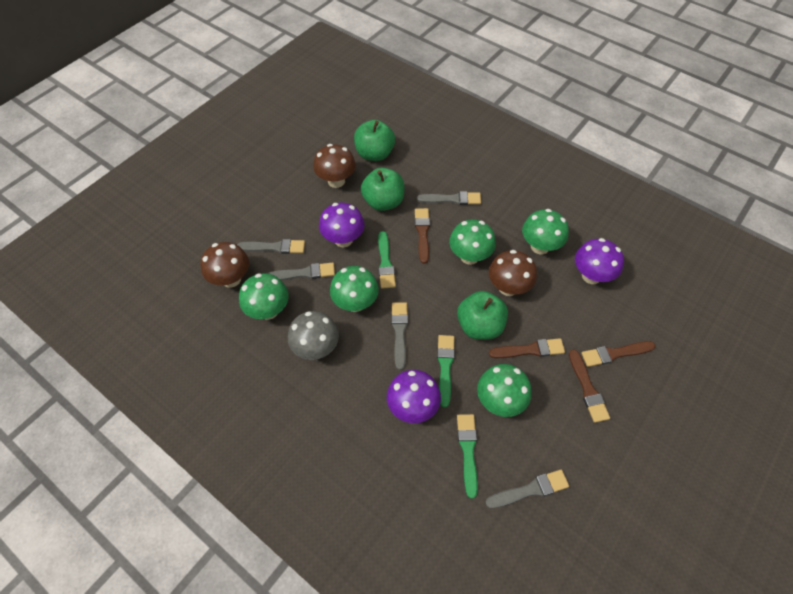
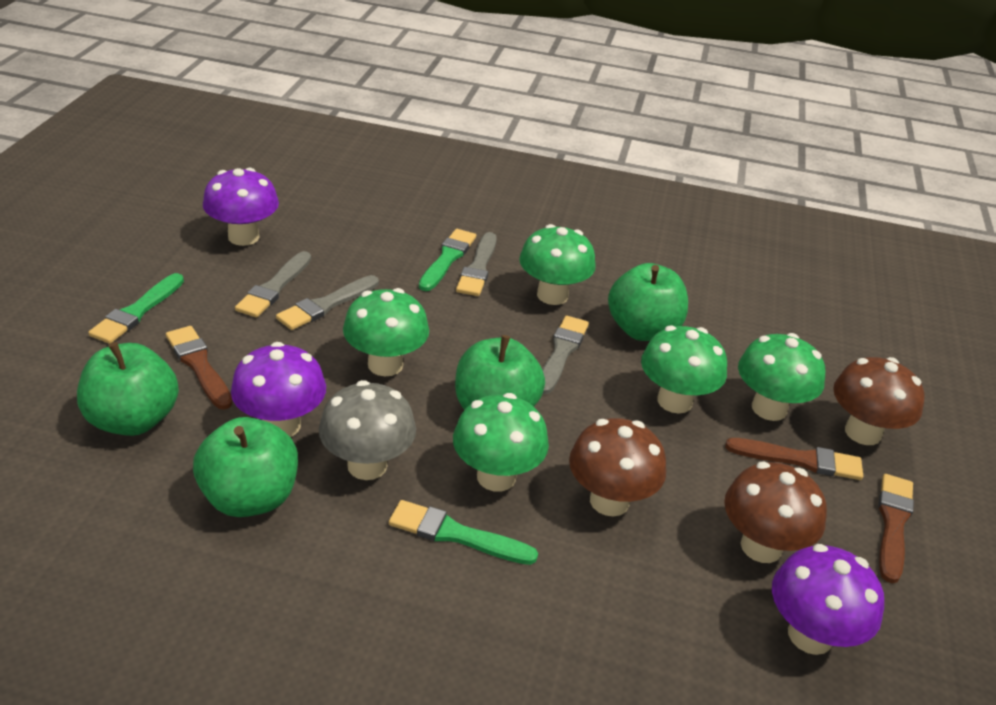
brown brush: [415,208,430,264] [489,338,565,358] [569,349,610,423] [581,341,655,367] = 4 -> [166,326,232,410] [725,438,863,480] [878,474,914,584] = 3
green apple: [354,120,395,161] [361,168,404,211] [457,291,508,340] = 3 -> [77,342,179,436] [193,417,298,517] [455,335,545,410] [608,263,688,341] = 4
grey brush: [237,239,305,254] [266,263,335,280] [391,303,408,370] [417,191,481,205] [485,469,569,508] = 5 -> [235,251,311,317] [276,275,379,330] [456,232,497,296] [542,316,589,394] = 4

